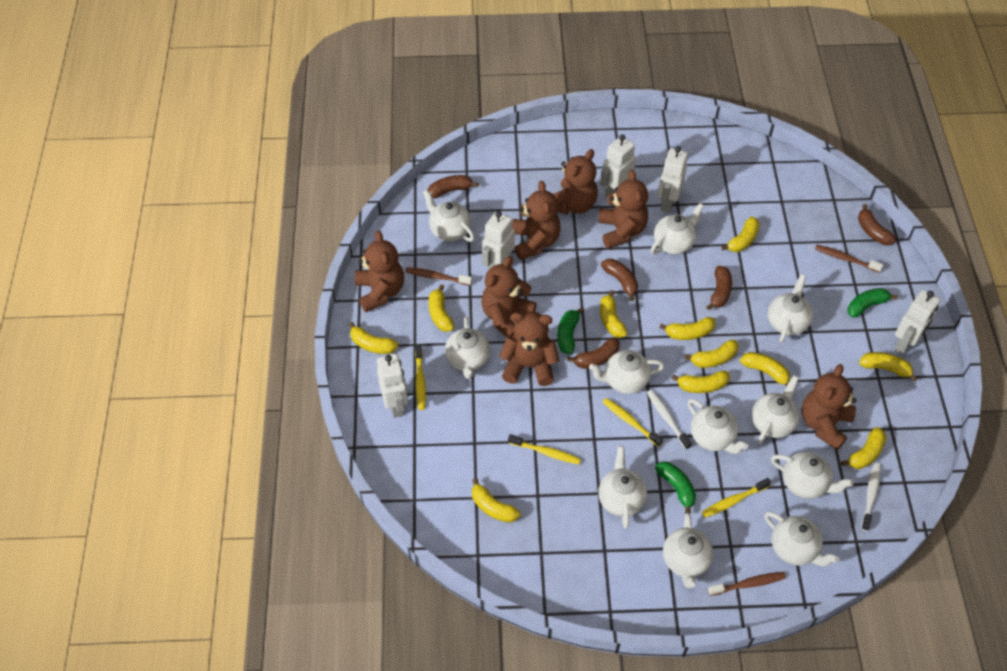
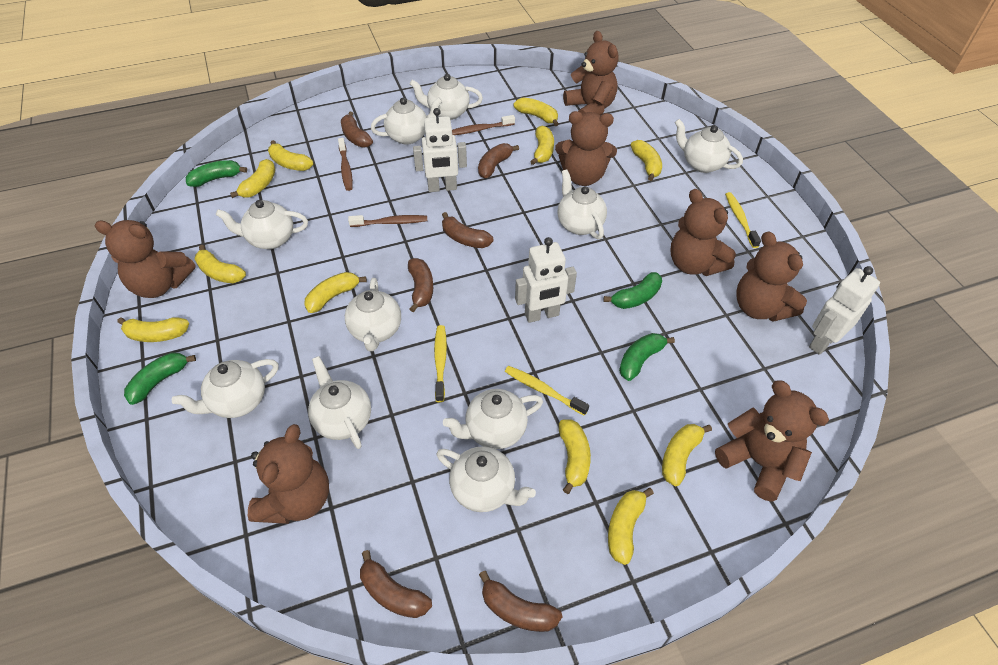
brown banana: [428,175,479,198] [567,337,620,369] [601,259,638,301] [706,266,732,310] [858,204,896,245] = 5 -> [341,112,373,148] [360,550,432,618] [408,258,433,312] [442,212,493,248] [478,143,519,179] [479,571,563,632] = 6
green banana: [557,307,584,354] [655,461,696,514] [848,288,898,318] = 3 -> [124,352,196,405] [186,160,247,187] [603,272,662,309] [619,333,675,381] = 4
white robot: [377,354,408,418] [482,211,515,270] [600,135,636,197] [658,146,688,213] [894,290,940,354] = 5 -> [413,108,467,192] [515,237,577,323] [809,266,880,355] = 3
white teapot: [423,189,474,242] [445,316,490,379] [589,350,665,394] [598,446,647,529] [651,203,704,254] [663,513,713,588] [688,399,748,454] [752,375,800,444] [764,512,839,567] [768,274,813,342] [771,452,854,499] = 11 -> [172,359,279,418] [216,200,308,249] [308,356,371,449] [345,278,401,351] [371,97,442,144] [409,74,483,120] [436,446,536,512] [443,389,543,449] [557,169,607,240] [675,119,743,173] = 10
white toothbrush: [647,390,692,450] [861,463,881,531] = 2 -> none = 0
yellow toothbrush: [415,344,426,410] [508,434,581,465] [603,398,663,447] [702,478,771,518] = 4 -> [434,325,447,402] [505,366,589,416] [725,192,761,248] = 3

